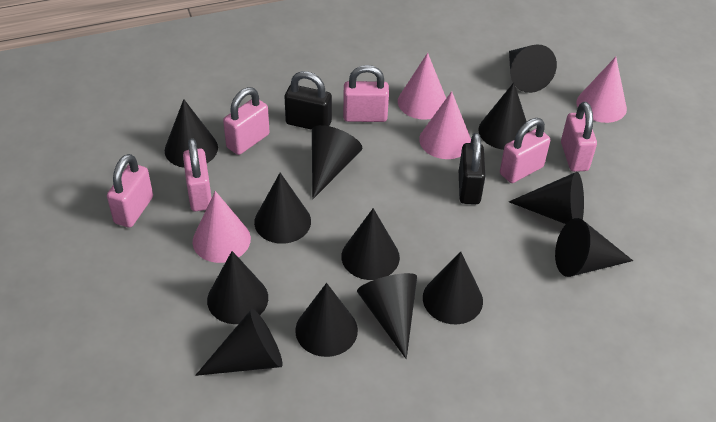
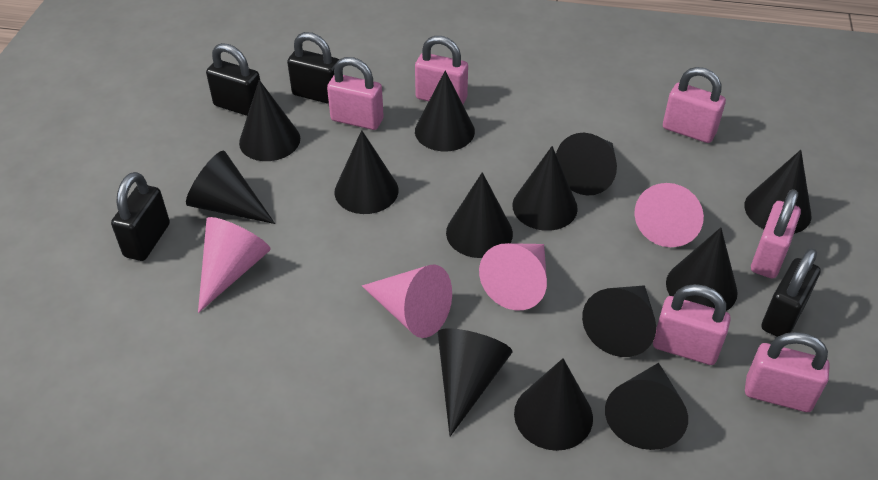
black padlock: [285,71,332,130] [459,133,485,204] = 2 -> [111,172,170,261] [206,43,260,116] [287,32,339,104] [761,248,821,337] = 4

